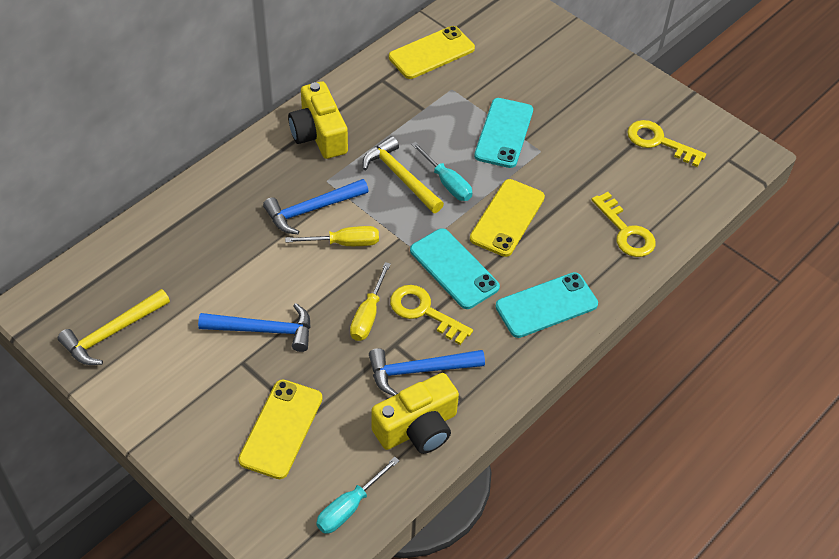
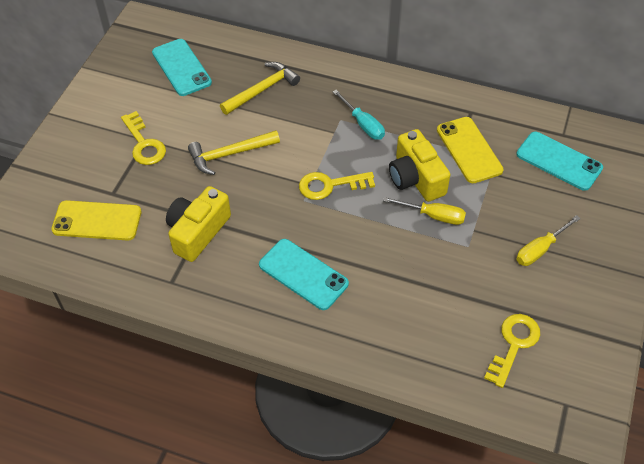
blue hammer: [198,303,311,352] [263,179,368,234] [369,348,485,396] = 3 -> none = 0
turquoise screwdriver: [316,457,400,534] [411,142,472,201] = 2 -> [333,90,385,140] = 1
yellow phone: [238,379,323,479] [389,26,475,79] [470,179,545,257] = 3 -> [51,200,141,241] [437,117,504,183] = 2

